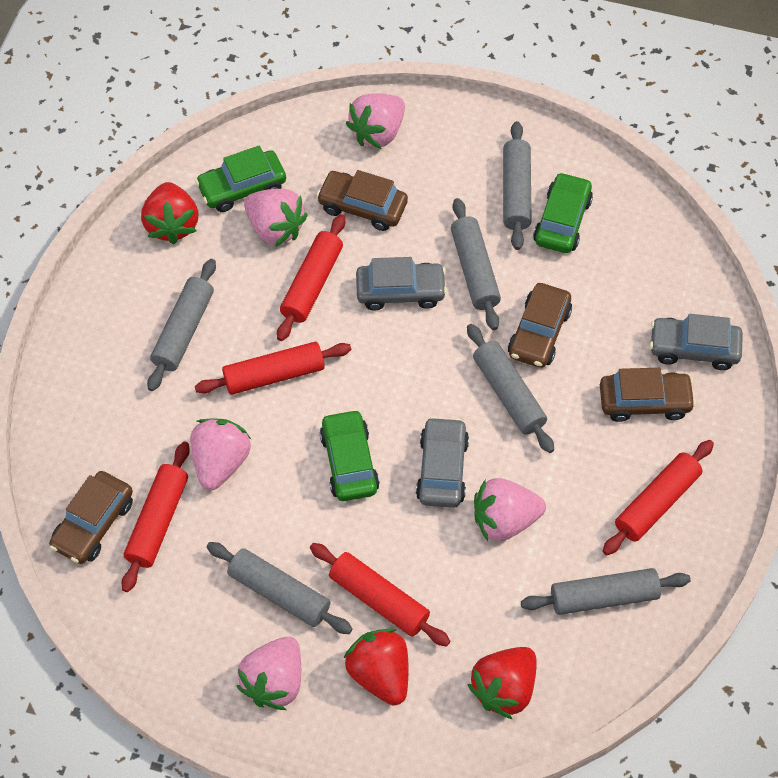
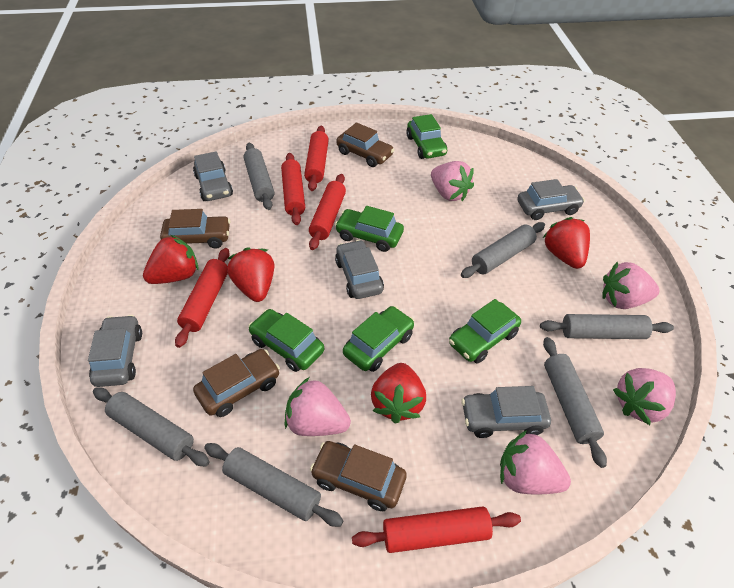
green car: [195,146,286,212] [320,409,380,501] [533,172,593,253] = 3 -> [248,309,324,372] [335,206,404,252] [343,306,414,372] [406,114,447,159] [449,299,521,364] = 5
grey car: [356,257,447,310] [416,417,469,508] [650,314,743,370] = 3 -> [88,315,142,387] [193,151,233,201] [335,240,384,299] [461,386,551,438] [518,179,585,220] = 5
red strawberry: [141,182,198,244] [343,629,409,705] [467,647,537,719] = 3 -> [143,235,198,284] [227,248,274,302] [371,363,426,424] [543,217,590,269] = 4

